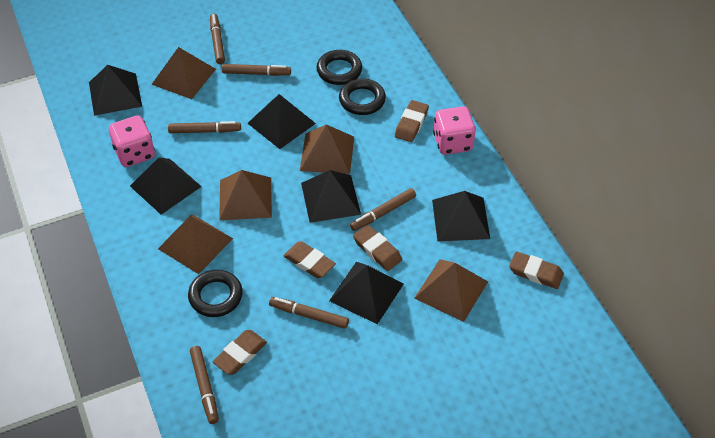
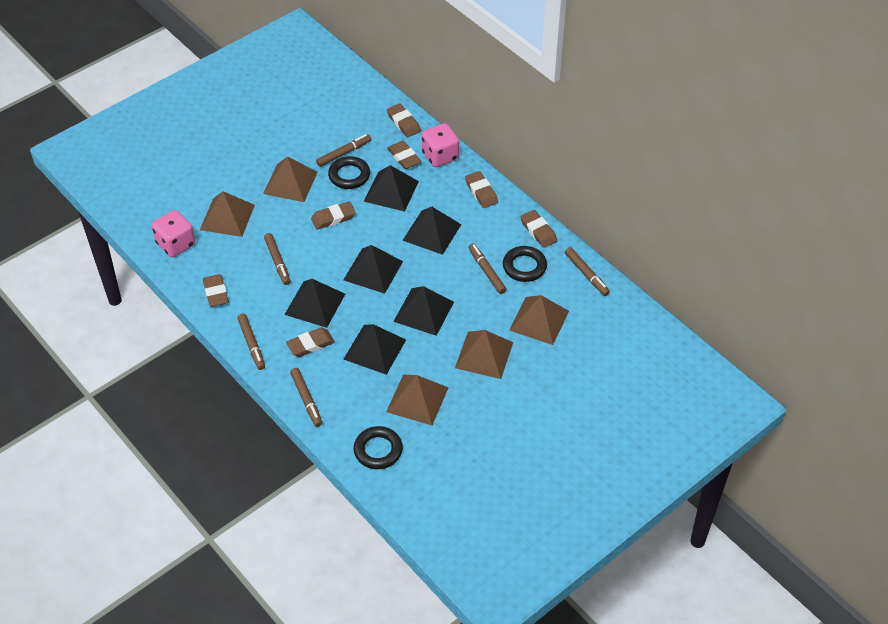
brown eraser: [213,330,267,375] [284,241,336,278] [353,225,402,271] [395,100,429,142] [509,251,564,289] = 5 -> [203,274,229,307] [286,328,335,357] [311,201,356,230] [387,103,421,137] [387,141,421,169] [465,171,498,208] [520,210,558,248] = 7

